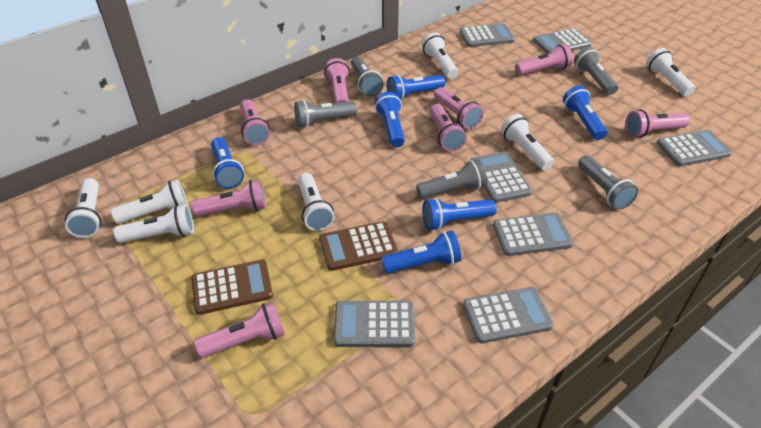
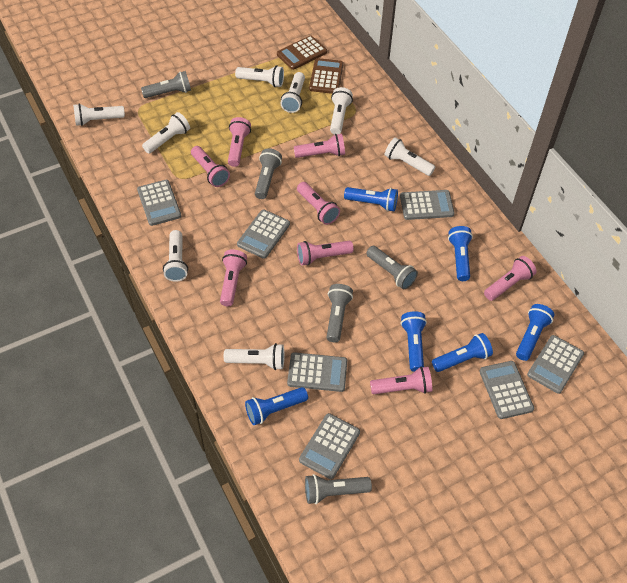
white flashlight: [65,178,101,238] [111,179,189,224] [114,204,194,243] [297,173,335,231] [421,33,458,79] [501,114,554,170] [646,48,695,96] = 7 -> [73,103,125,126] [142,112,190,154] [163,230,188,282] [224,343,285,370] [235,65,284,87] [281,72,305,113] [330,87,353,135] [385,137,435,176] = 8

